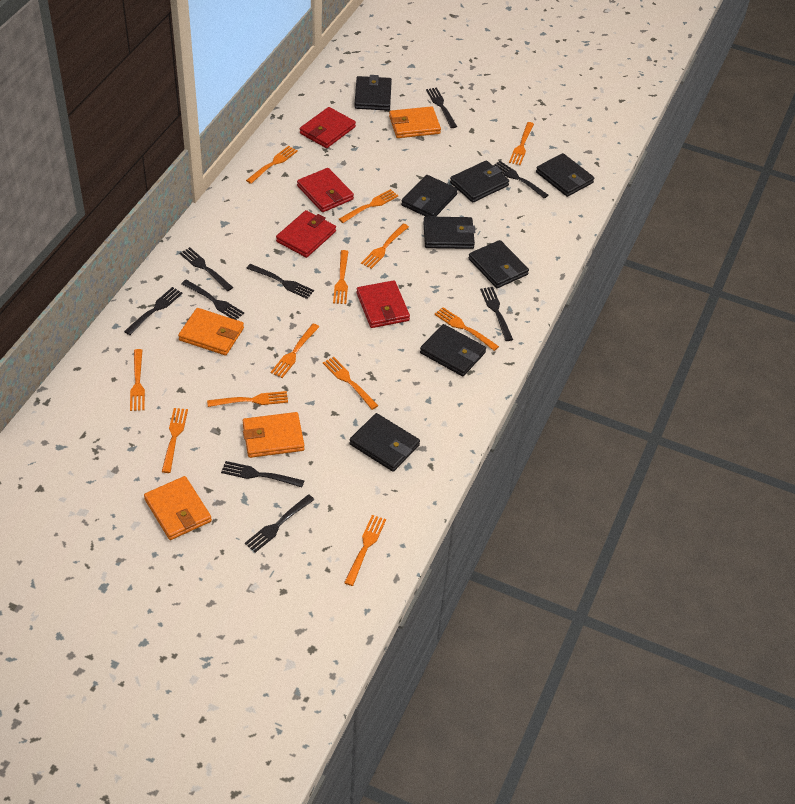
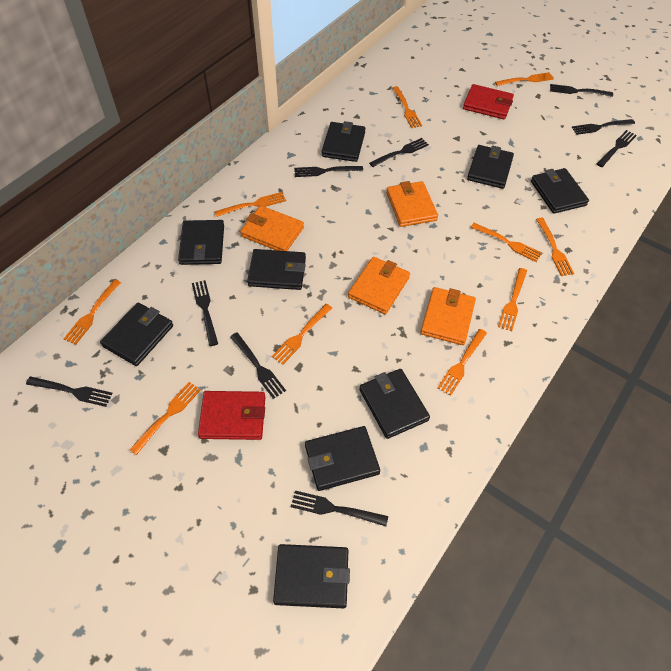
black wallet: [349,413,420,472] [354,75,392,111] [401,175,458,217] [420,324,486,376] [423,217,475,249] [450,160,509,203] [469,240,529,288] [536,153,594,197] = 8 -> [100,303,173,366] [178,220,224,265] [247,249,306,290] [273,544,350,608] [305,426,380,491] [321,121,366,162] [359,369,430,439] [467,145,514,189] [531,168,589,214] = 9
orange fork: [130,349,145,411] [162,408,188,473] [207,391,288,407] [246,146,298,184] [270,324,319,378] [323,357,378,410] [333,250,349,304] [339,189,398,223] [344,515,386,586] [361,224,409,269] [434,307,499,351] [509,122,534,165] = 12 -> [64,279,121,345] [129,382,201,455] [214,192,286,217] [271,304,332,365] [392,86,422,128] [438,329,487,396] [470,223,542,262] [495,72,554,86] [498,268,527,331] [536,218,574,276] = 10
red wallet: [276,210,336,258] [297,168,354,212] [300,107,356,148] [356,280,410,328] = 4 -> [198,391,265,440] [463,84,514,119] = 2

